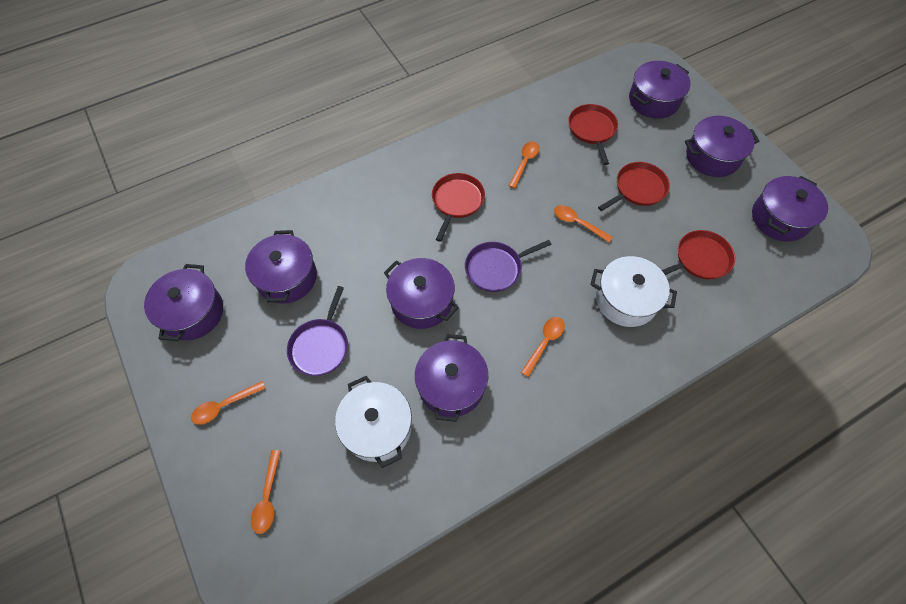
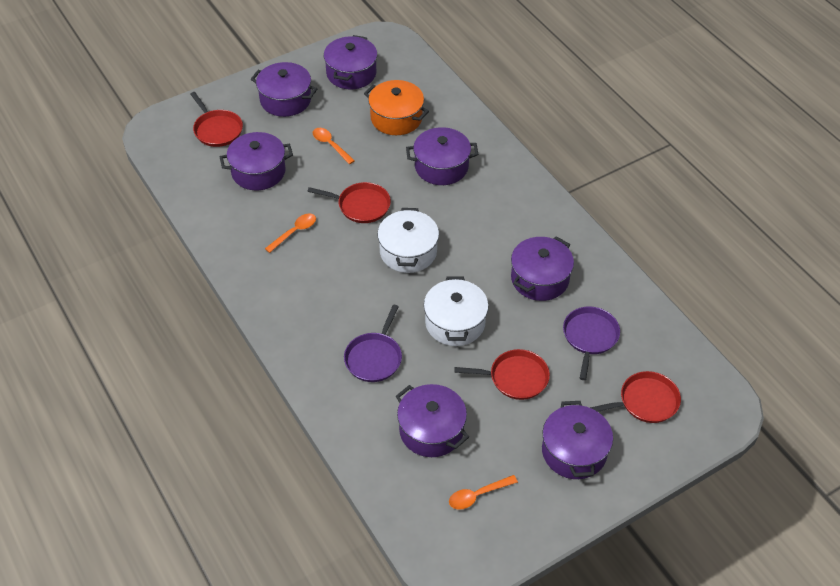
orange pot: none = 0 -> [364,80,429,135] = 1
orange spoon: [191,381,266,425] [251,450,281,534] [509,141,539,189] [521,317,565,377] [554,205,613,242] = 5 -> [265,213,316,253] [313,128,355,164] [449,475,518,510] = 3

